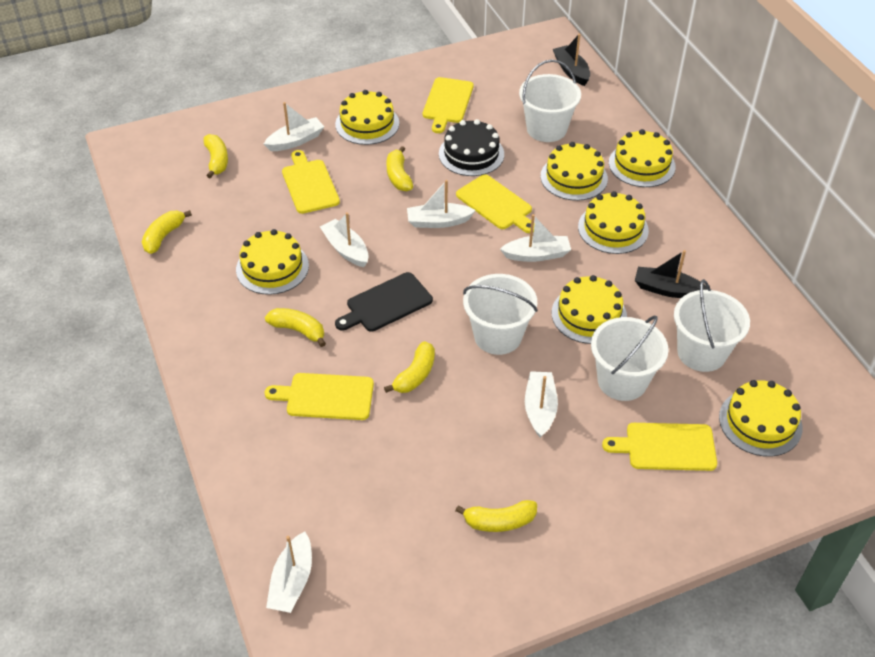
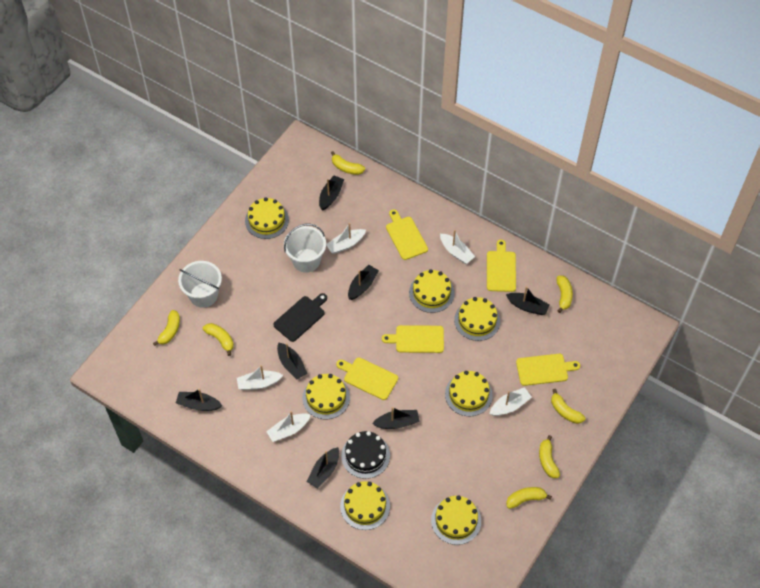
black boat: [553,34,590,86] [635,250,708,298] = 2 -> [176,389,222,411] [277,342,308,380] [307,447,339,488] [319,176,344,210] [348,265,379,300] [372,407,420,429] [506,286,550,315] = 7
white boat: [264,102,324,151] [266,531,312,613] [320,212,369,267] [407,180,476,228] [500,214,571,262] [525,371,558,438] = 6 -> [237,365,283,390] [266,411,311,442] [326,223,366,254] [440,230,475,264] [490,387,532,416] = 5
white bucket: [463,274,538,355] [519,59,581,142] [591,316,669,401] [674,279,750,372] = 4 -> [178,261,222,308] [284,224,326,273] = 2
yellow banana: [142,210,192,254] [204,134,228,179] [265,308,326,347] [384,341,435,393] [386,146,413,191] [455,500,537,532] = 6 -> [153,310,180,346] [203,323,234,356] [331,151,365,175] [506,487,552,509] [539,435,560,478] [551,389,585,424] [557,276,573,313] = 7

